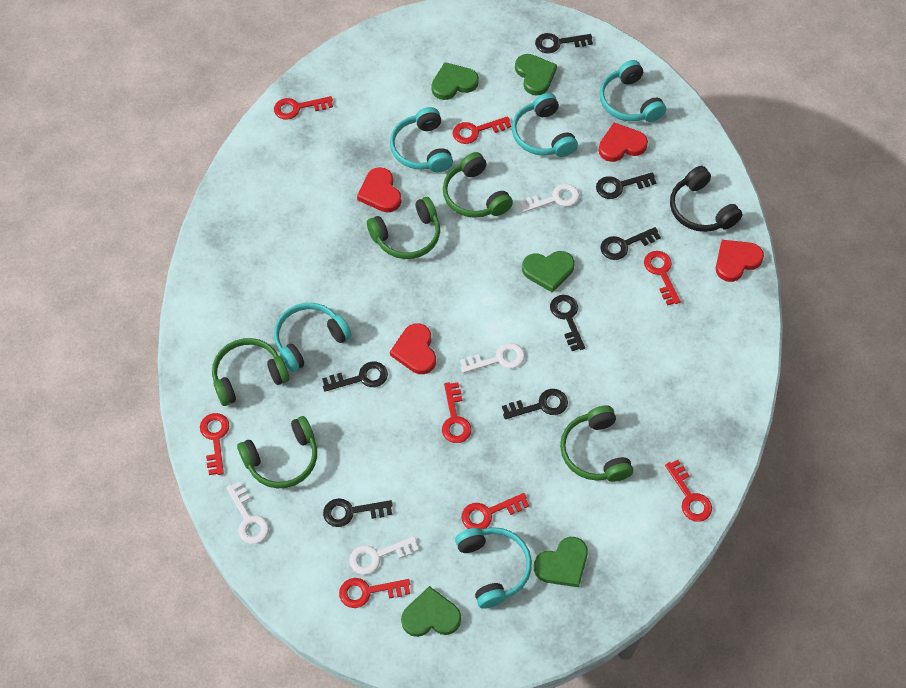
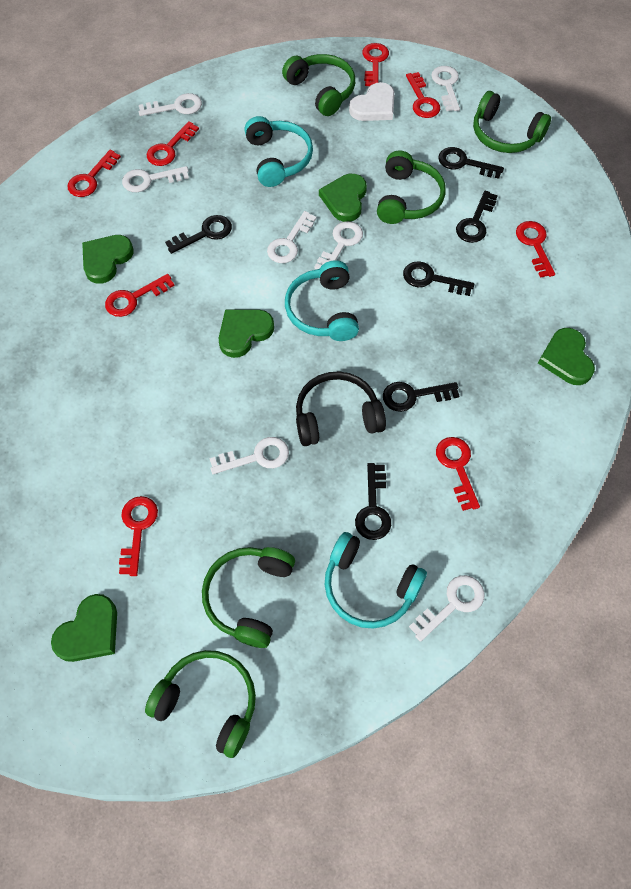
black key: [322,362,388,392] [323,498,393,527] [502,389,568,419] [535,33,593,54] [550,295,585,351] [596,172,657,199] [601,227,661,260] = 7 -> [165,215,232,254] [355,463,391,540] [383,382,459,412] [403,261,474,296] [438,147,504,179] [456,191,498,243] = 6
red heart: [357,167,402,213] [390,323,436,374] [599,123,648,162] [716,240,764,282] = 4 -> none = 0
turquoise headphones: [274,303,352,372] [390,107,453,173] [455,527,532,609] [512,93,578,157] [600,60,666,122] = 5 -> [244,116,313,187] [285,260,359,341] [325,532,427,629] = 3
white heart: none = 0 -> [349,82,395,121] = 1
white key: [226,482,269,544] [349,536,419,575] [460,343,525,373] [519,184,580,213] = 4 -> [122,166,189,192] [139,93,202,116] [209,437,289,474] [267,211,316,263] [314,221,363,269] [409,575,485,642] [431,66,460,111] = 7

